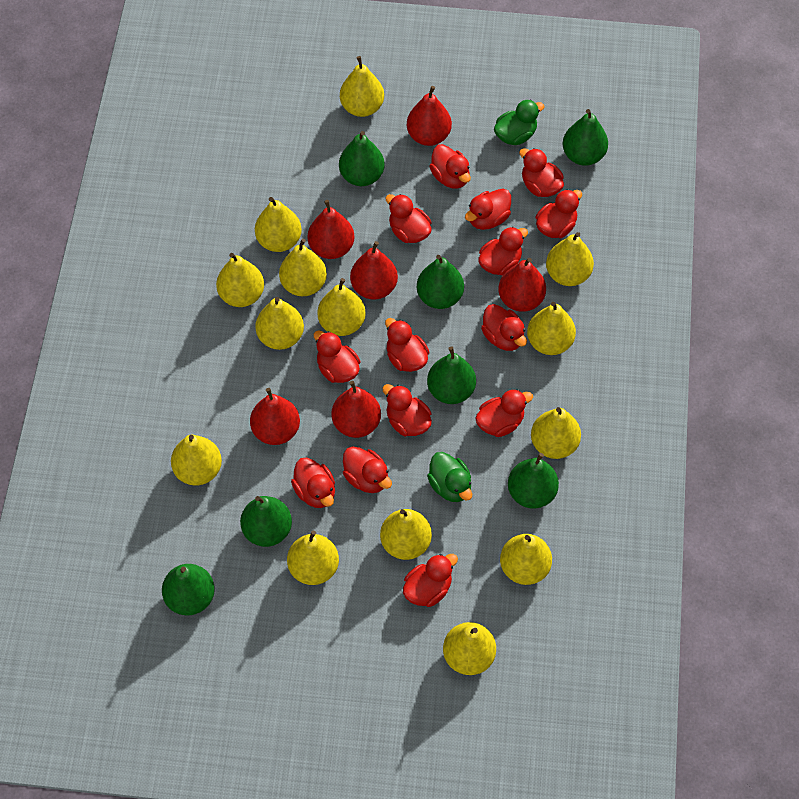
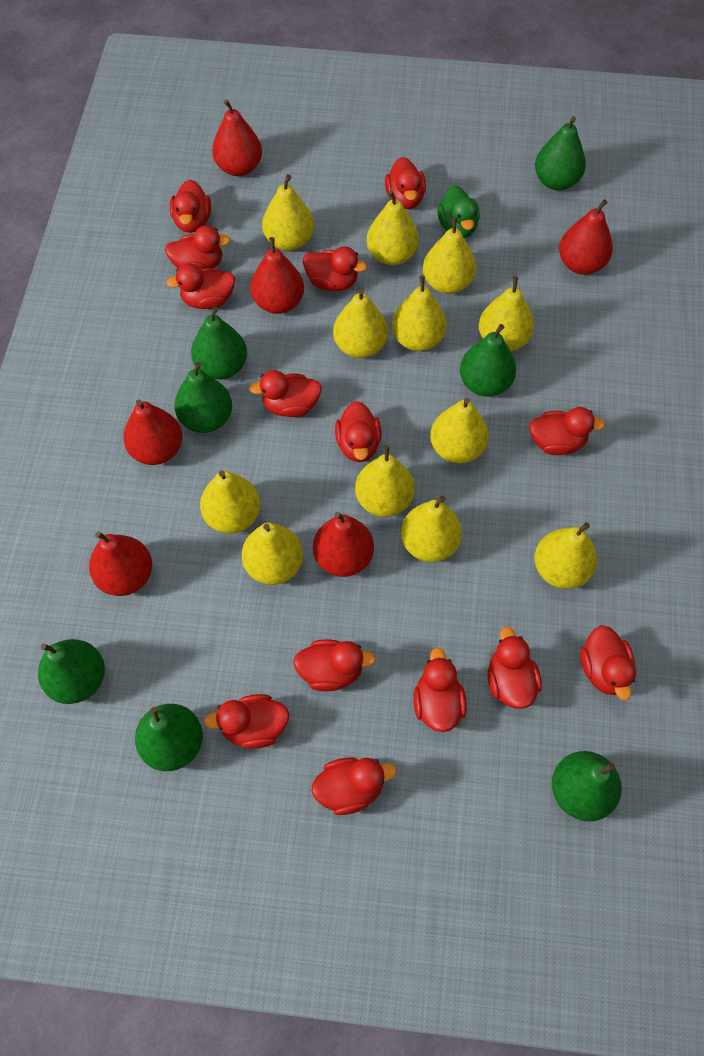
green duck: [427,452,472,502] [494,100,545,145] = 2 -> [437,185,480,238] = 1
yellow pear: [171,435,222,486] [216,253,264,307] [255,197,302,252] [255,297,304,350] [279,239,327,296] [287,531,339,585] [317,278,366,336] [340,56,384,117] [380,509,432,560] [443,622,496,675] [500,534,552,585] [527,302,576,355] [531,407,581,459] [546,232,594,286] = 14 -> [200,470,261,534] [242,522,303,585] [262,174,314,251] [333,289,388,358] [355,445,415,517] [367,190,419,265] [392,275,447,351] [401,495,462,562] [423,217,476,294] [430,398,489,463] [479,276,534,351] [534,522,597,589] = 12

